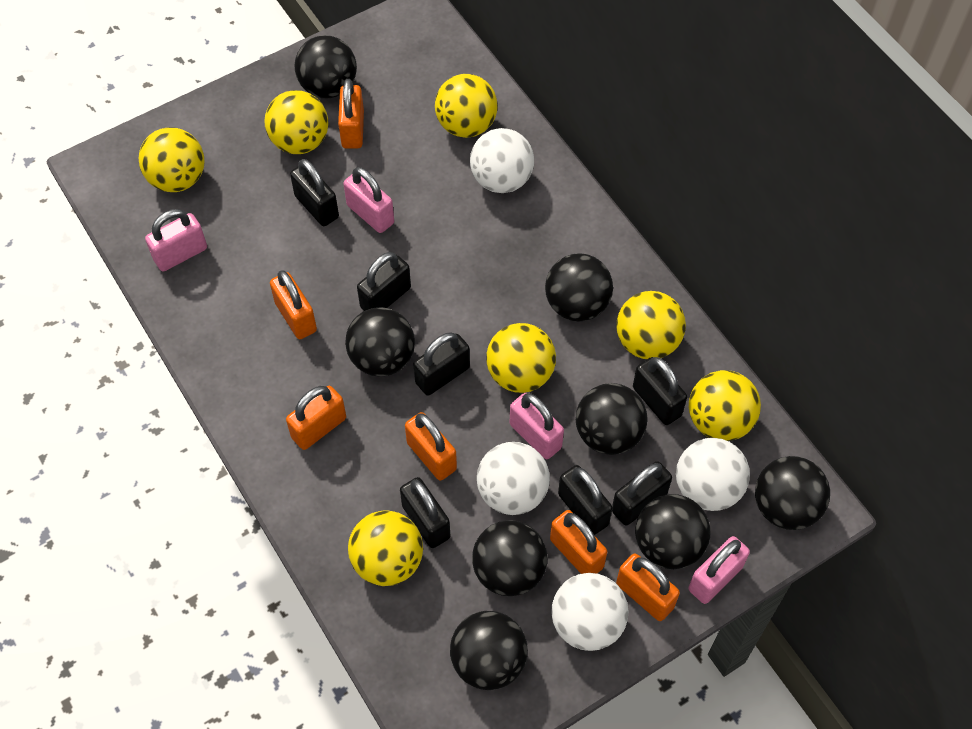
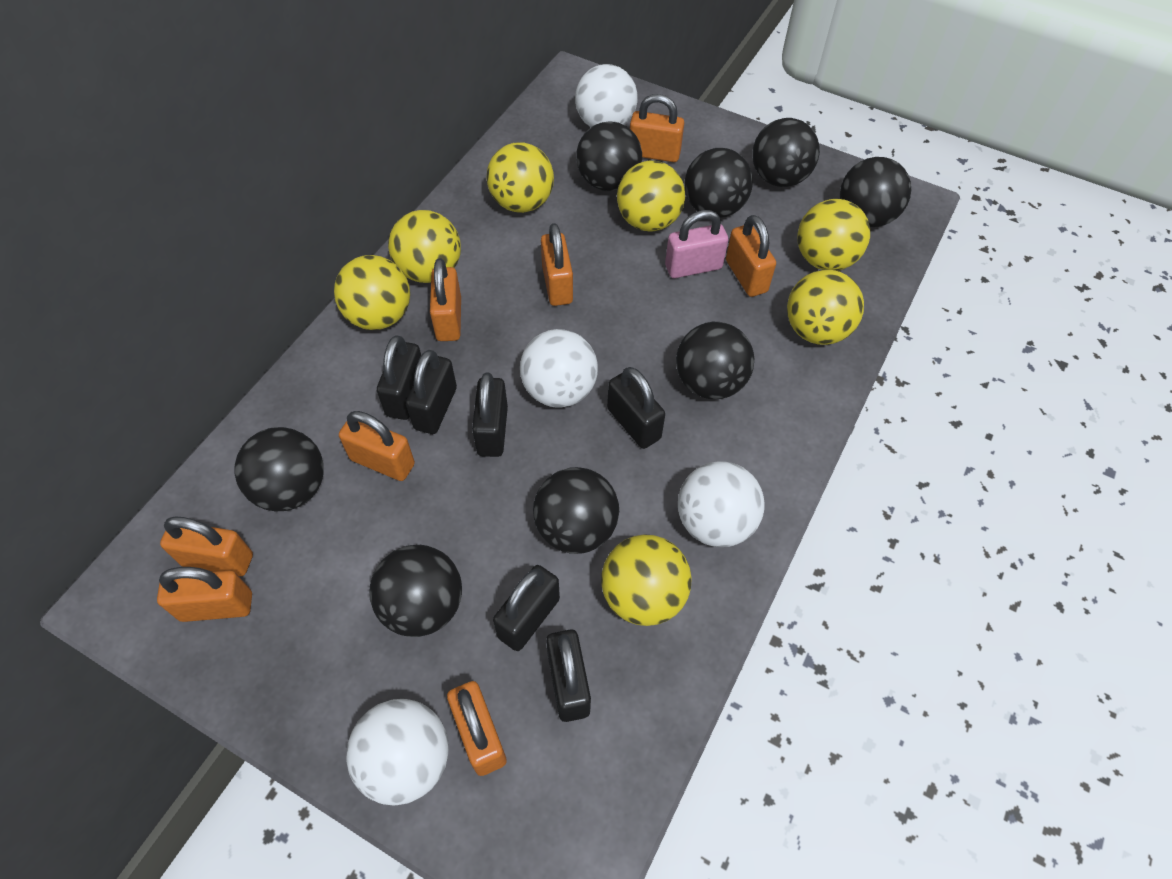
black padlock: [290,159,339,226] [357,252,411,311] [400,477,450,548] [413,332,470,396] [558,465,612,535] [612,461,672,526] [633,357,687,425] = 7 -> [377,335,421,420] [406,350,457,434] [472,372,508,457] [493,565,560,651] [546,630,591,722] [607,367,665,449] = 6
orange padlock: [270,270,317,339] [286,386,346,450] [338,79,364,149] [405,412,457,481] [550,510,607,574] [616,553,680,621] = 6 -> [157,567,252,622] [160,516,253,576] [339,411,415,481] [430,258,461,341] [447,681,507,776] [541,223,573,306] [630,94,684,162] [726,215,776,297] = 8
pink padlock: [145,209,207,272] [343,167,394,233] [510,393,564,459] [689,536,750,604] = 4 -> [665,210,728,278] = 1

